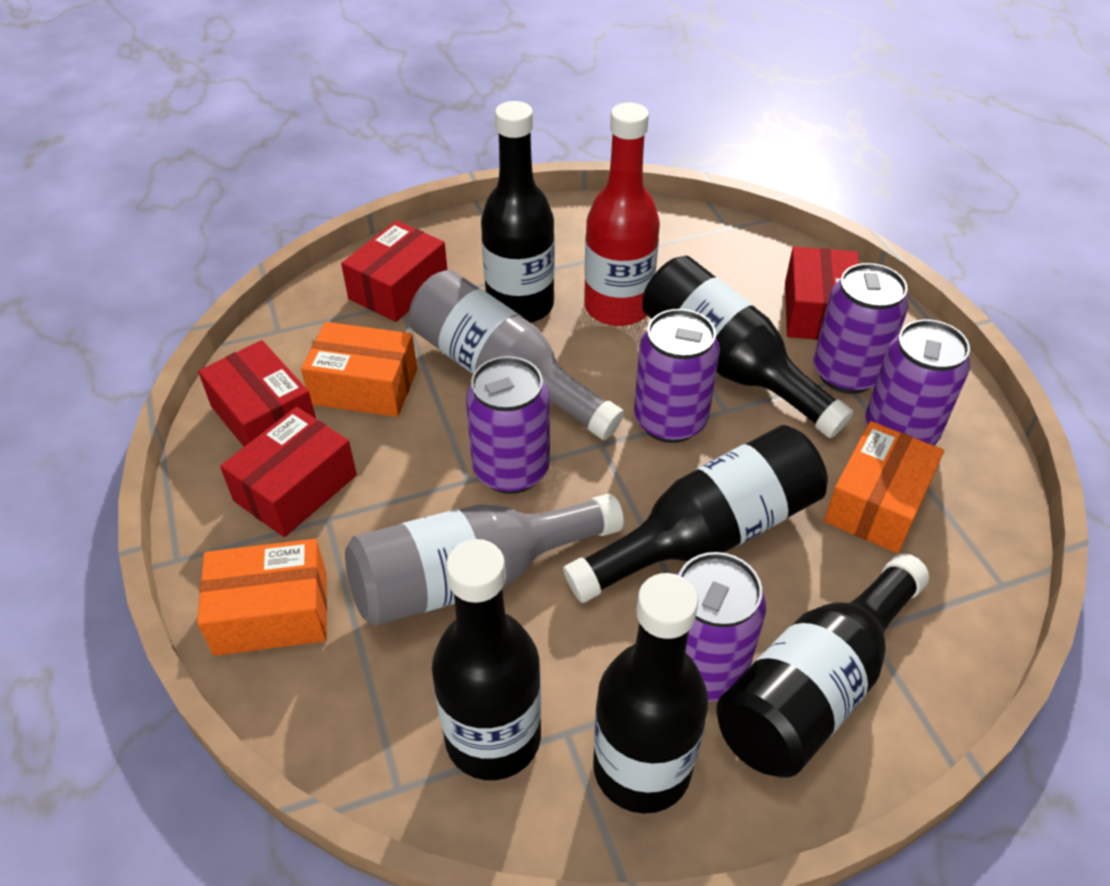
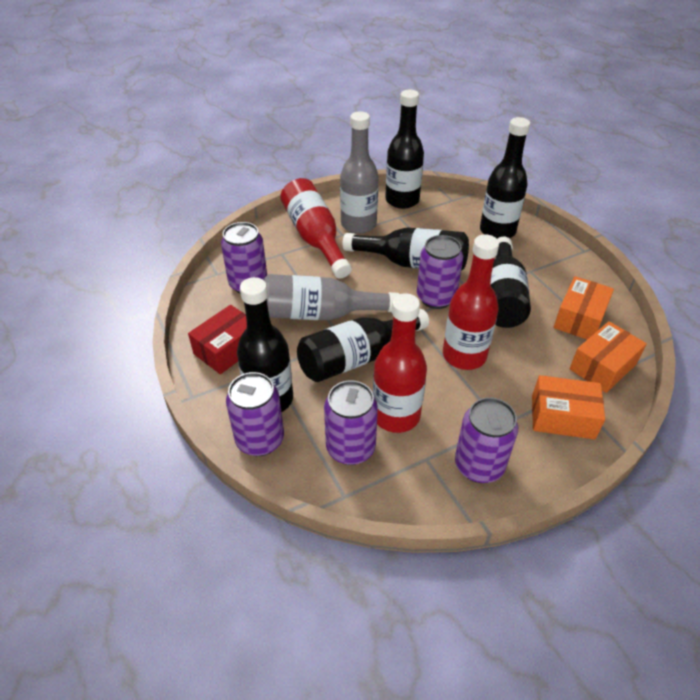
red bottle: [584,102,660,326] = 1 -> [280,178,352,278] [373,293,427,433] [443,234,499,370] = 3
red box: [198,340,316,447] [220,407,357,537] [341,220,448,322] [785,247,859,340] = 4 -> [188,305,247,374] = 1

